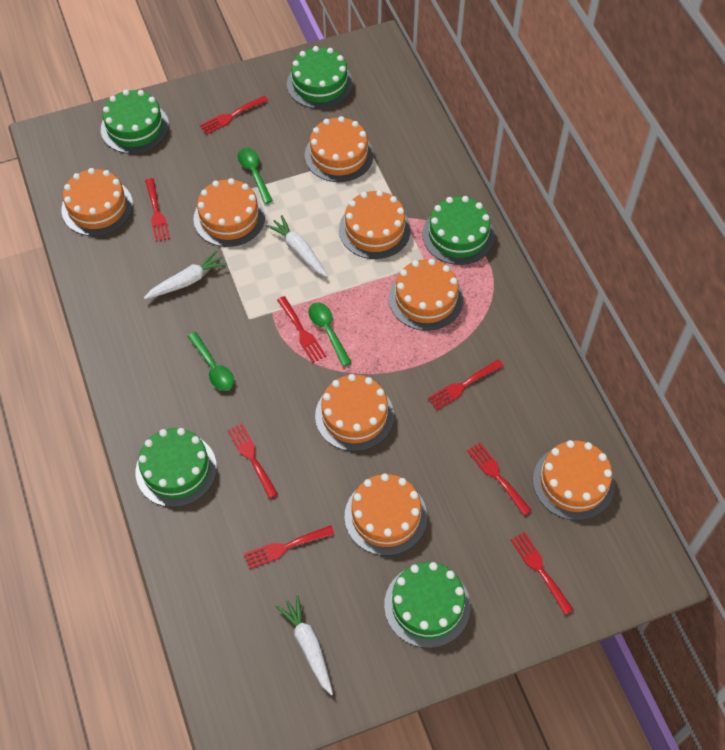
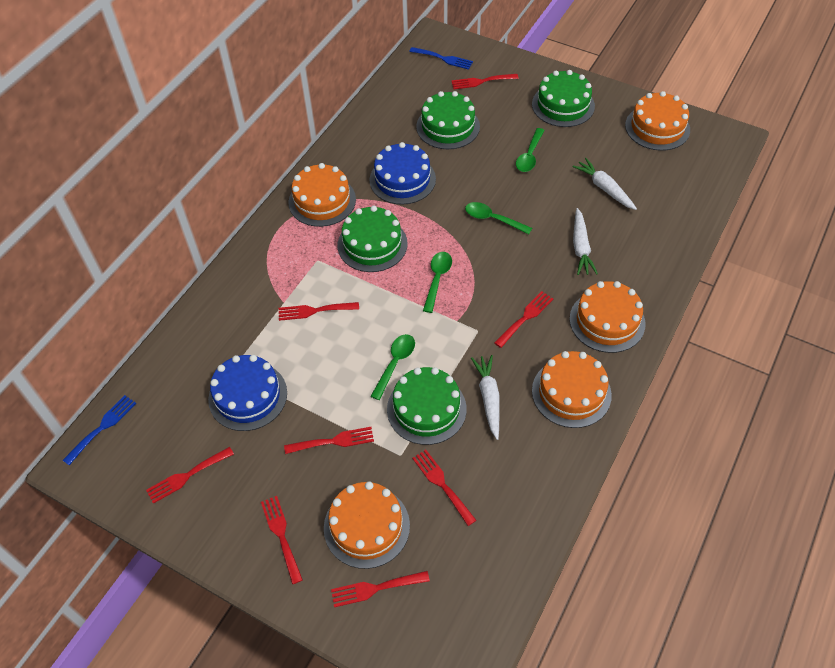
blue cake: none = 0 -> [208,355,287,431] [369,142,436,205] = 2
blue fork: none = 0 -> [63,395,136,465] [409,47,473,70] = 2
green cake: [101,90,169,154] [136,428,217,507] [287,46,353,109] [384,562,470,648] [422,196,495,265] = 5 -> [338,206,408,272] [387,367,467,445] [416,91,480,149] [532,70,595,127] = 4
green spoon: [187,332,234,391] [238,148,273,204] [308,302,352,367] = 3 -> [370,334,415,400] [423,252,452,313] [465,202,532,234] [516,128,545,172] = 4
orange cake: [61,168,133,236] [194,178,265,247] [305,116,374,182] [315,374,394,451] [339,190,411,259] [345,473,427,556] [389,259,463,331] [533,440,615,520] = 8 -> [288,163,356,227] [324,481,410,569] [532,351,612,428] [570,281,646,353] [625,91,690,151] = 5

